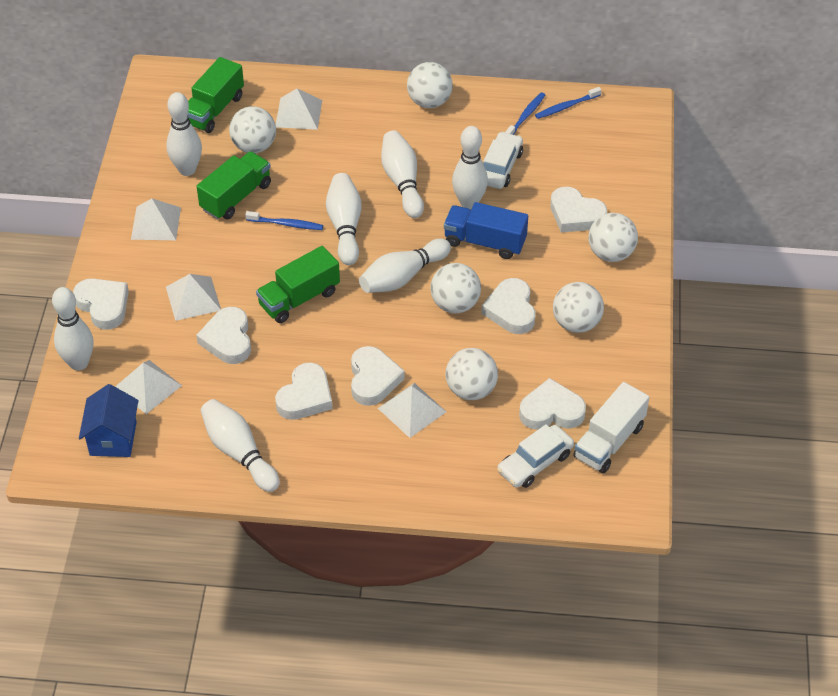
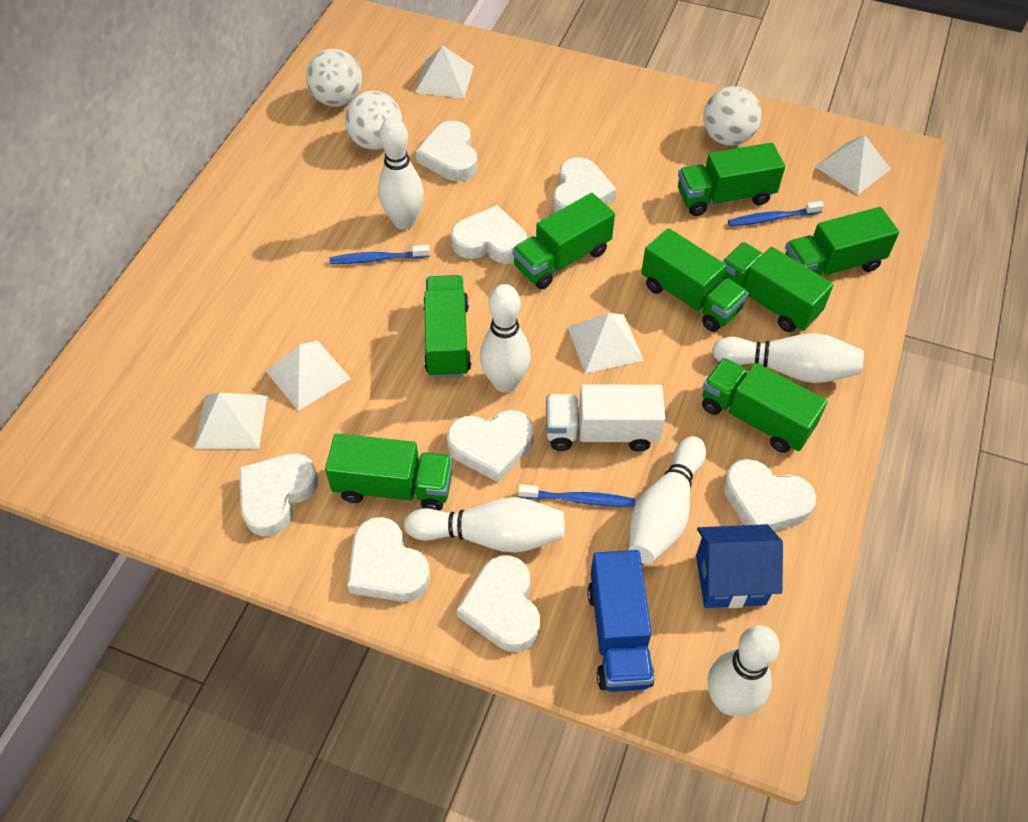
green truck: [188,57,244,133] [196,151,271,220] [256,246,340,323] = 3 -> [325,433,453,511] [423,275,472,378] [512,193,615,289] [641,228,749,332] [678,143,785,216] [702,358,827,453] [722,242,834,332] [785,207,899,276] = 8
white ball: [229,106,276,153] [407,62,453,108] [431,263,481,313] [445,348,498,400] [553,282,604,333] [588,213,638,262] = 6 -> [306,49,362,107] [345,91,402,150] [703,86,762,146] = 3
white bowling pin: [52,287,94,371] [166,92,202,176] [201,399,280,492] [326,173,361,265] [359,239,451,293] [381,131,424,218] [452,126,488,210] = 7 -> [378,117,424,230] [404,497,565,553] [480,284,531,393] [629,436,706,564] [708,625,780,717] [712,333,864,383] = 6
white car: [483,131,523,189] [497,424,574,488] = 2 -> none = 0
white heart: [73,279,129,330] [196,307,251,364] [275,363,333,420] [351,346,405,406] [481,278,536,334] [519,378,586,430] [550,187,607,233] = 7 -> [239,453,318,536] [348,517,430,602] [416,121,477,181] [447,410,534,483] [451,205,527,264] [457,555,540,652] [553,157,616,213] [723,459,816,531] = 8

